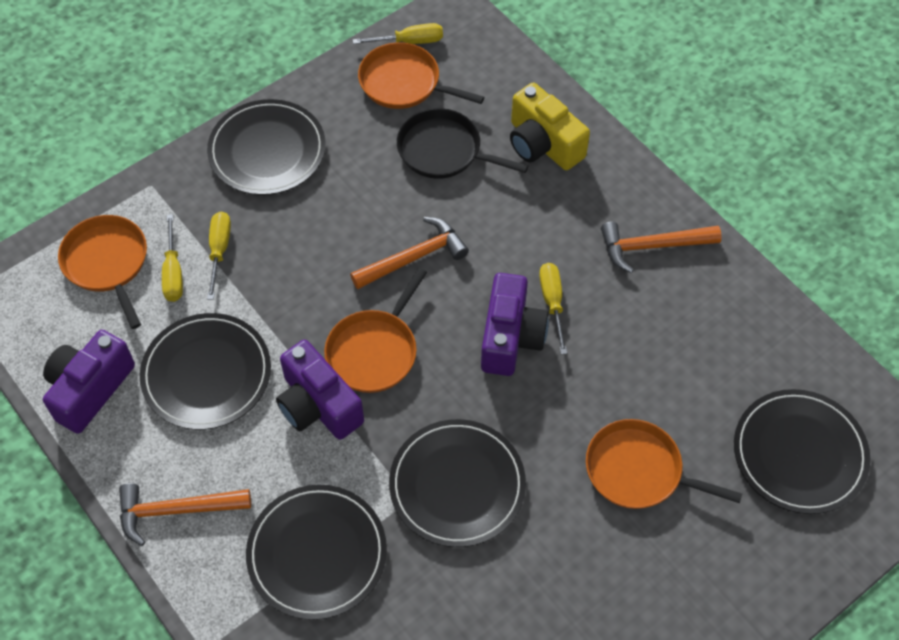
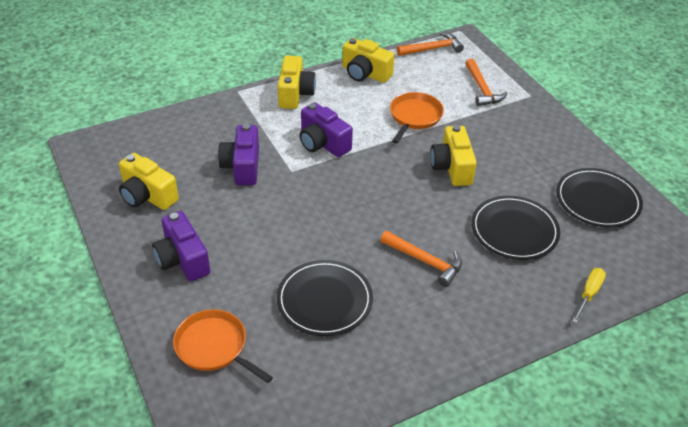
black pan: [397,108,528,179] = 1 -> none = 0
black plate: [140,313,271,430] [207,99,326,195] [246,484,387,620] [389,419,526,547] [734,389,871,514] = 5 -> [277,260,373,336] [471,196,560,260] [556,168,643,228] = 3
orange pan: [58,215,147,329] [324,268,427,393] [358,42,484,109] [586,419,742,509] = 4 -> [173,309,273,383] [390,92,444,143] = 2
yellow camera: [510,83,590,170] = 1 -> [119,153,179,210] [278,56,316,109] [342,38,394,83] [430,125,477,186] = 4
yellow screwdriver: [162,214,183,302] [207,212,231,300] [353,23,443,44] [539,263,567,354] = 4 -> [572,268,606,323] = 1

